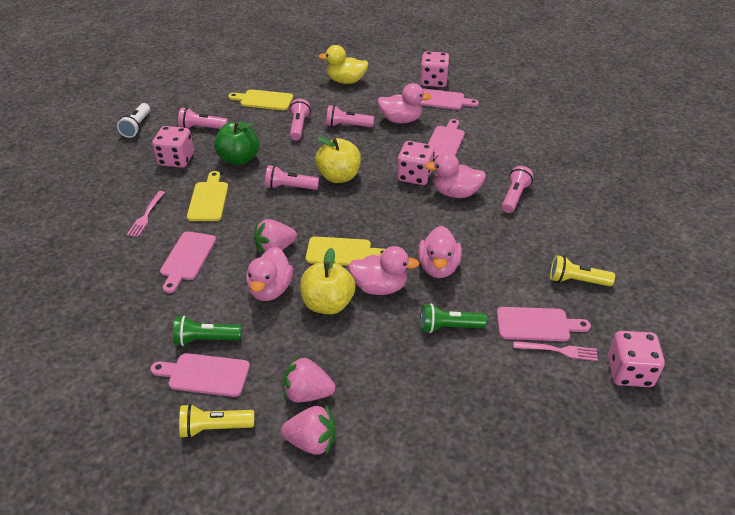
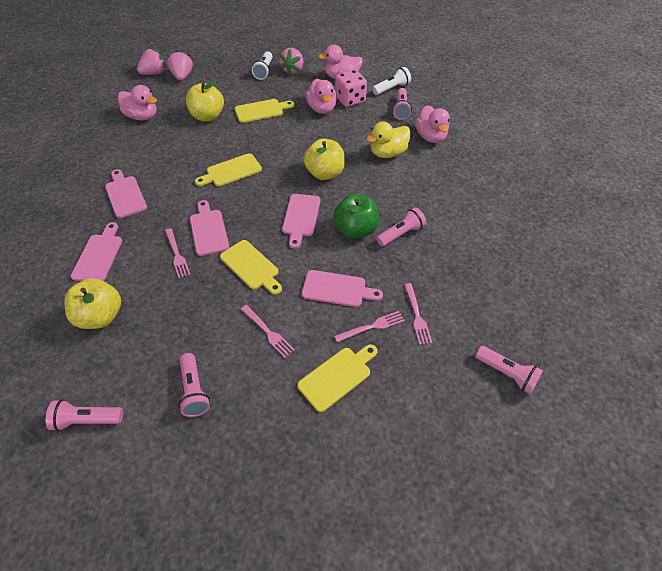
green flashlight: [173,316,242,346] [420,304,487,333] = 2 -> none = 0
pink dice: [152,126,194,168] [397,141,435,185] [420,52,450,87] [608,331,665,387] = 4 -> [335,70,367,107] = 1
pink duck: [246,247,293,301] [348,246,420,295] [377,83,432,123] [418,226,462,278] [425,153,486,198] = 5 -> [118,85,157,120] [306,79,337,114] [318,44,363,79] [415,105,450,143] = 4
pink fork: [127,191,165,237] [514,341,598,361] = 2 -> [165,228,191,278] [241,305,295,358] [334,311,405,342] [404,283,432,345] = 4
white flashlight: [117,103,150,138] = 1 -> [252,51,272,80] [372,67,411,95] = 2
yellow apple: [300,248,356,314] [315,136,361,183] = 2 -> [64,278,121,329] [186,79,224,121] [304,139,345,180] = 3
yellow cutting board: [187,171,228,221] [228,89,293,110] [306,236,385,266] = 3 -> [195,153,262,186] [220,240,282,295] [235,99,294,123] [298,344,378,412] = 4
yellow flashlight: [179,404,254,438] [550,255,615,286] = 2 -> none = 0

